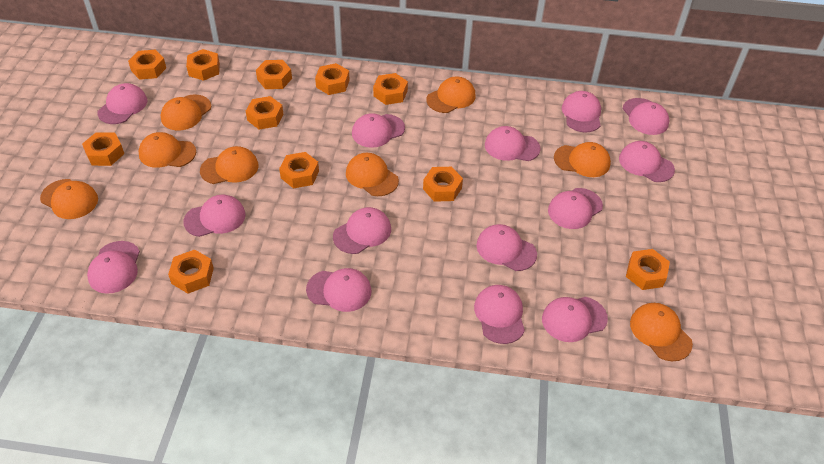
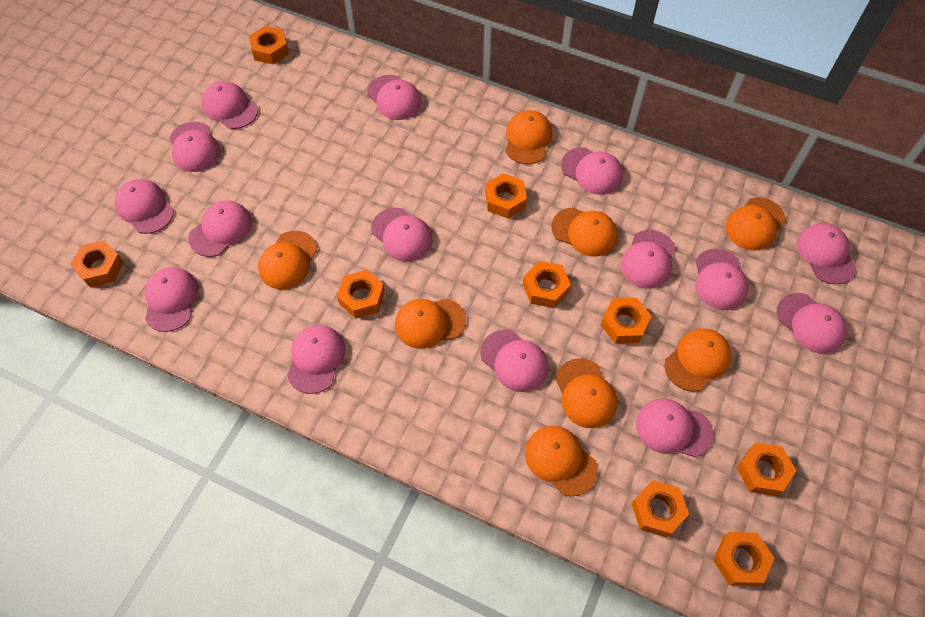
orange nut: [82,132,124,166] [128,49,166,80] [168,250,214,293] [186,49,220,81] [246,96,284,130] [256,60,292,89] [279,152,319,189] [315,63,350,95] [373,73,408,105] [423,167,463,202] [626,249,670,290] = 11 -> [70,240,124,287] [249,26,289,65] [337,270,385,318] [485,173,527,219] [523,261,571,308] [601,298,651,344] [631,480,689,537] [713,532,775,586] [737,443,796,496] = 9
pink cap: [87,241,140,294] [97,83,147,124] [183,195,245,237] [306,268,371,312] [333,207,391,254] [352,113,405,148] [474,285,525,344] [476,224,537,271] [485,126,541,161] [542,297,608,342] [548,188,603,229] [562,91,601,132] [619,141,675,182] [623,98,670,135] = 14 -> [115,179,174,234] [145,267,198,332] [169,122,220,172] [188,200,252,257] [201,81,258,129] [287,325,345,394] [367,75,422,120] [371,208,433,262] [480,329,548,392] [561,147,623,195] [620,230,675,289] [636,399,713,457] [695,249,748,310] [777,293,847,354] [796,223,856,284] = 15

